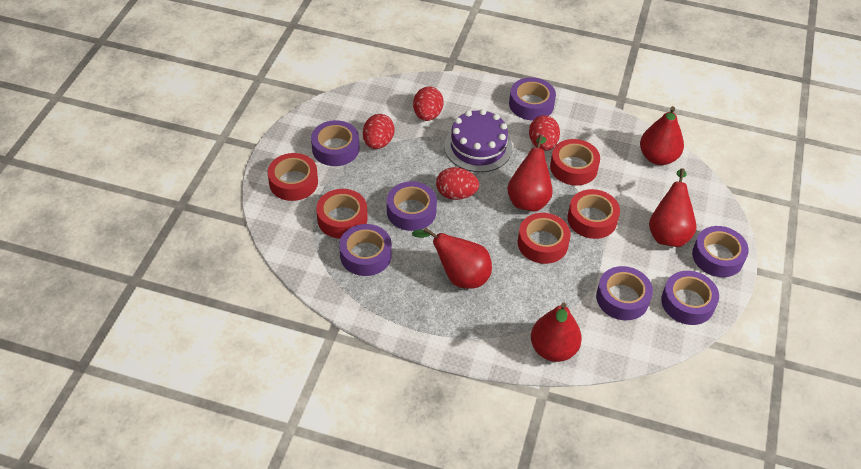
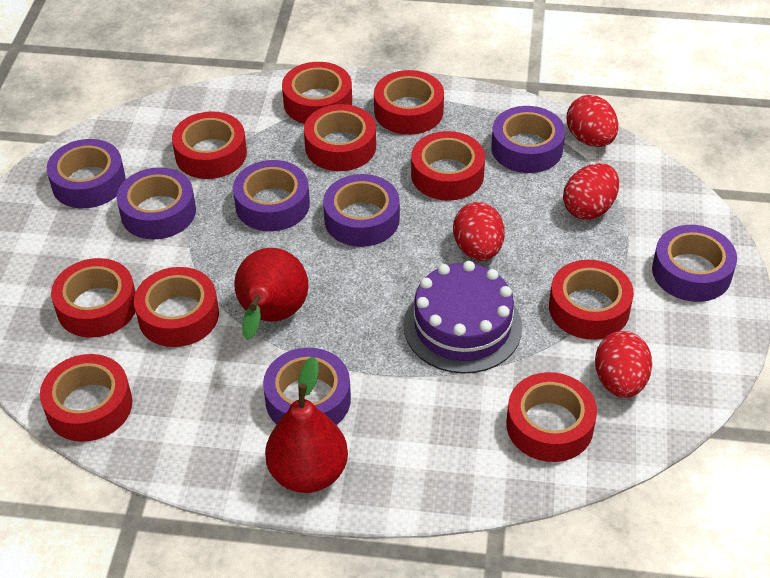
red pear: [412,227,492,289] [507,135,553,212] [531,303,582,362] [640,106,684,165] [649,168,696,247] = 5 -> [234,248,308,340] [265,357,348,493] = 2
red tape: [268,153,318,201] [316,189,368,239] [518,213,571,264] [550,139,600,186] [567,189,620,239] = 5 -> [40,354,132,442] [51,258,136,338] [134,267,219,347] [172,111,247,179] [282,62,352,124] [304,104,376,171] [374,70,444,135] [411,131,485,201] [506,372,597,462] [549,260,634,340] = 10

